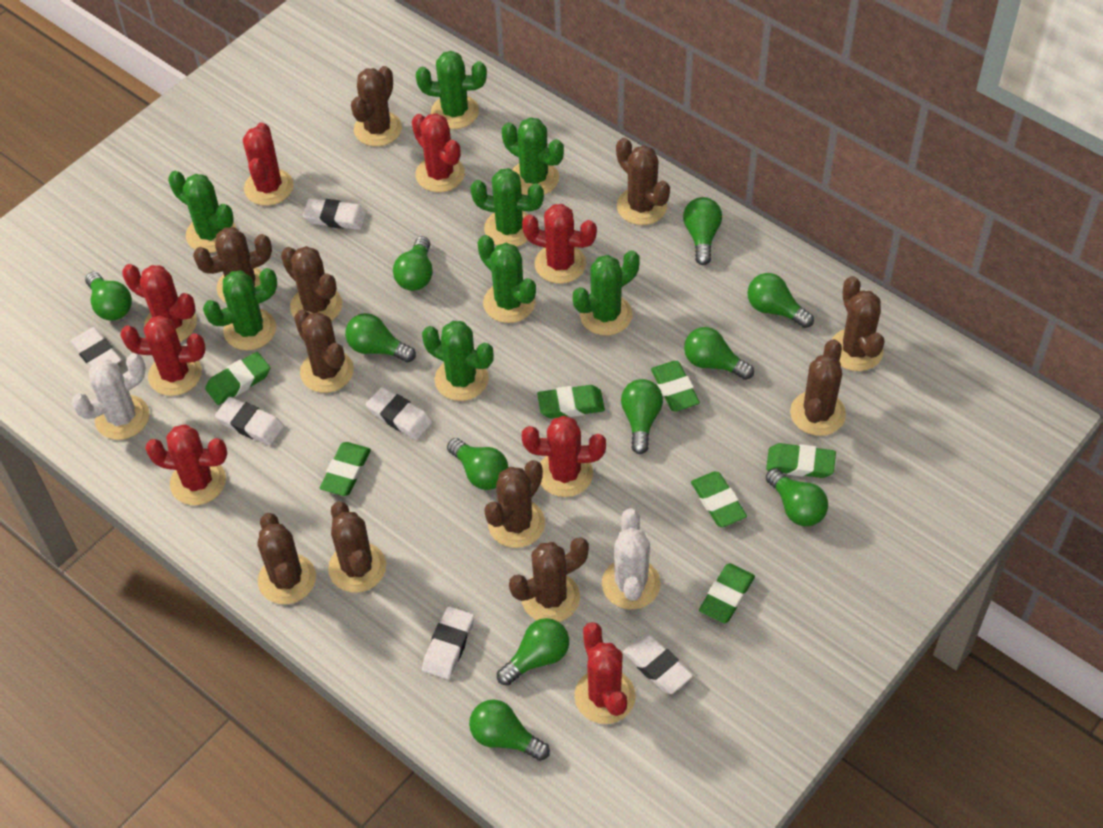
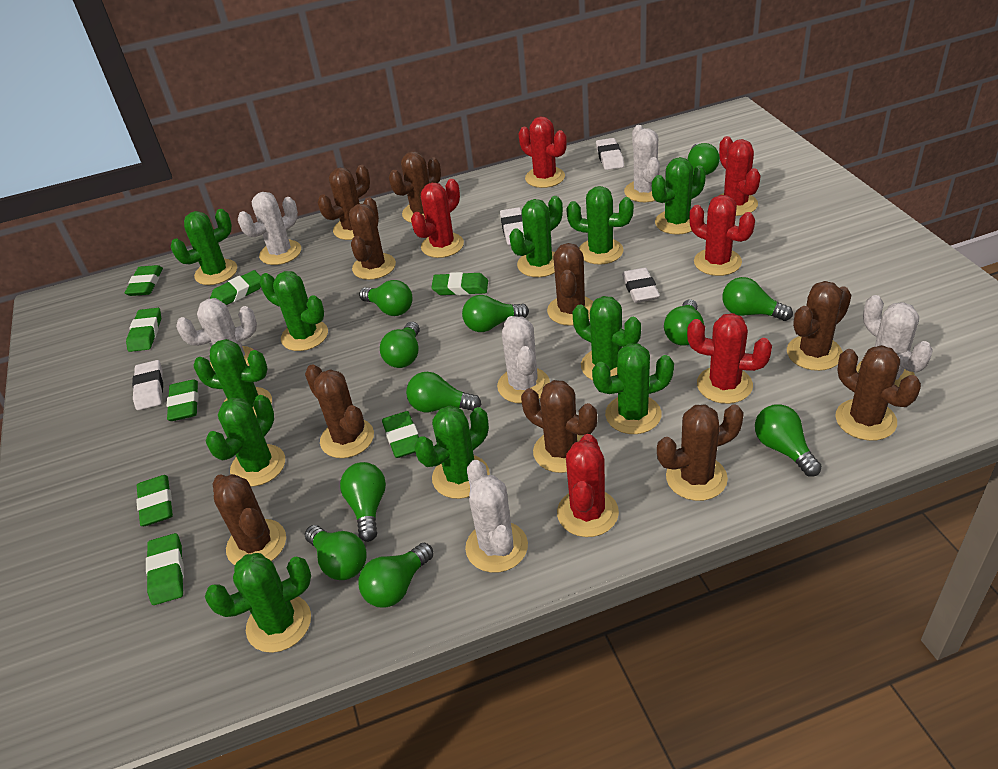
brown cactus: [193,227,272,303] [258,513,316,604] [281,246,342,321] [294,310,354,393] [328,501,386,592] [351,66,402,146] [484,460,545,548] [509,537,589,622] [616,138,670,225] [790,339,846,436] [831,276,884,371] = 11 -> [213,474,286,565] [305,364,374,458] [318,165,370,240] [349,197,396,280] [389,151,441,223] [521,380,597,473] [547,243,593,326] [657,404,744,501] [787,281,852,371] [835,345,921,441] = 10
green cactus: [168,171,236,253] [203,268,277,350] [416,51,487,129] [422,321,494,401] [470,168,544,247] [477,235,536,323] [502,117,564,195] [573,250,640,335] = 8 -> [171,209,237,285] [193,339,272,418] [205,553,311,653] [206,395,285,486] [260,271,328,351] [414,406,490,499] [509,196,563,277] [566,186,634,265] [573,296,641,380] [592,343,674,434] [652,157,706,235] = 11
green eraser: [205,352,270,405] [320,442,371,496] [537,385,605,418] [651,361,700,411] [691,471,747,527] [699,563,755,624] [766,443,836,478] = 7 -> [125,265,163,296] [126,308,161,352] [136,475,173,526] [146,533,184,605] [167,379,198,421] [210,270,261,305] [382,411,419,458] [431,272,488,295] = 8
red cactus: [120,315,206,396] [122,264,197,342] [145,424,227,505] [243,122,293,206] [412,113,465,192] [522,204,597,284] [522,416,606,497] [574,622,636,724] = 8 -> [411,179,464,258] [519,116,567,188] [557,434,619,537] [687,313,772,404] [689,195,755,276] [719,136,761,216] = 6
white cactus: [71,353,150,440] [602,508,661,610] = 2 -> [176,298,257,370] [238,192,301,265] [465,460,528,573] [497,316,550,404] [624,125,660,202] [856,295,933,387] = 6
white eraser: [70,327,121,367] [215,397,284,445] [303,198,367,230] [366,387,433,440] [422,606,474,680] [623,634,693,694] = 6 -> [132,360,163,410] [500,207,524,245] [596,138,624,170] [622,268,660,303] = 4

